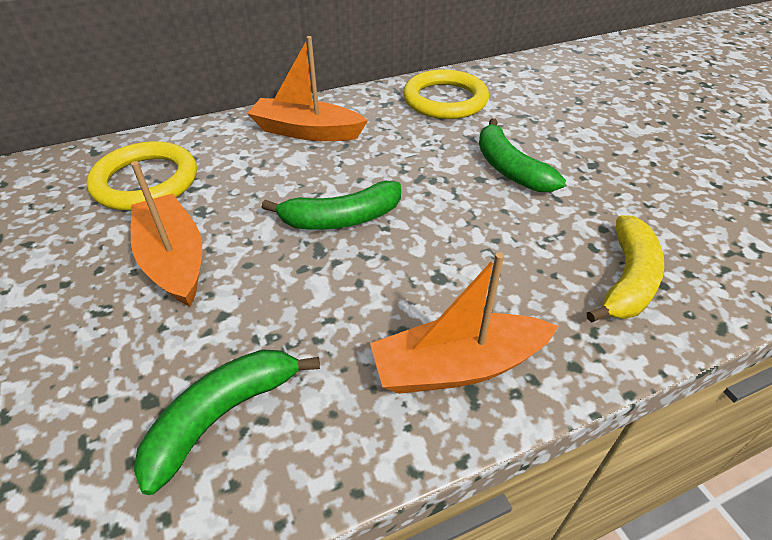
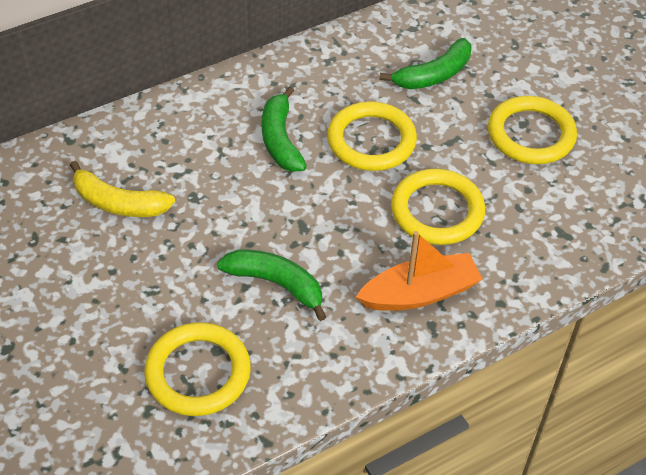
orange boat: [131,161,202,307] [247,36,368,141] [370,252,558,394] = 3 -> [356,231,483,311] = 1
yellow ring: [87,141,197,211] [403,69,489,119] = 2 -> [144,322,251,416] [327,102,417,171] [391,169,485,245] [488,96,577,164] = 4

